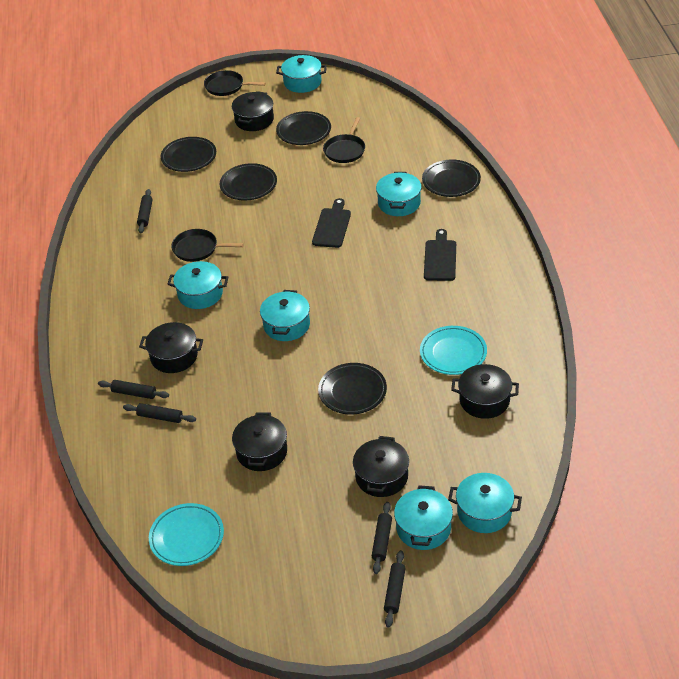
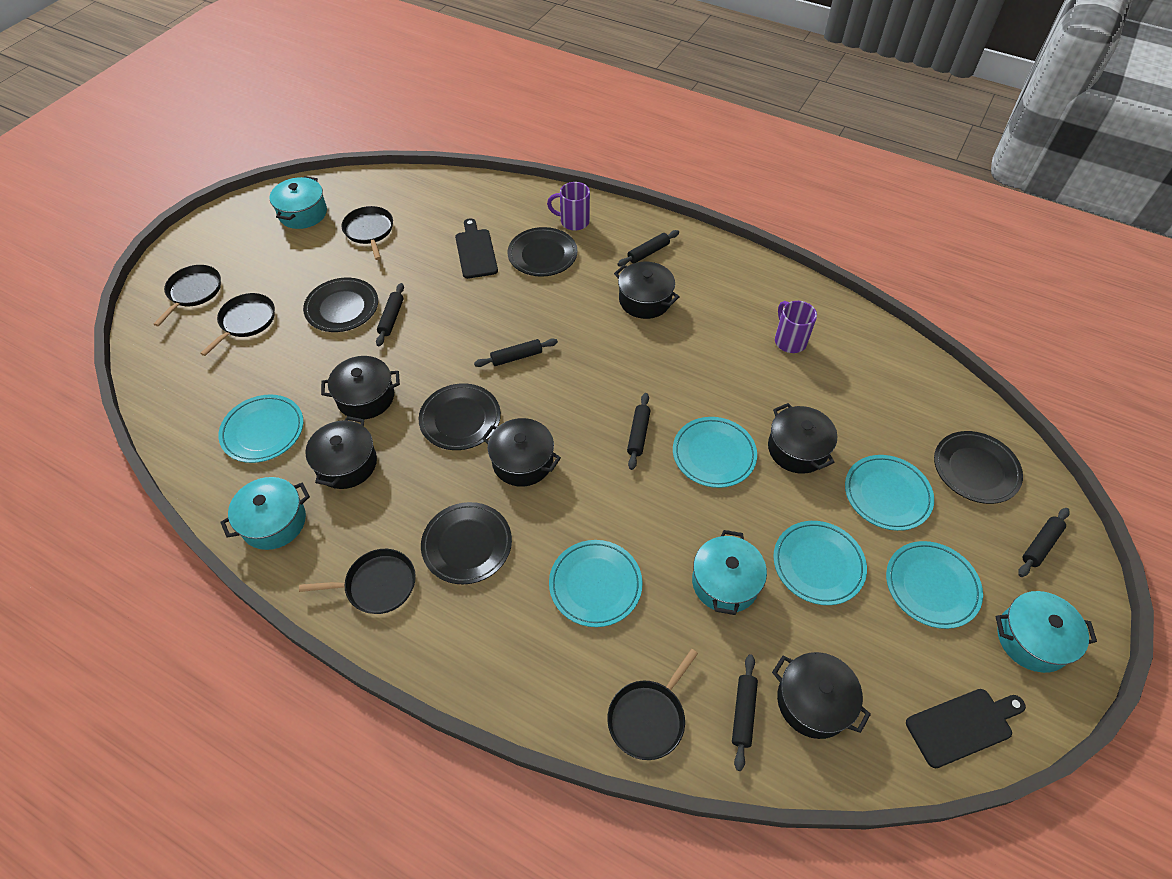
black pan: [171,229,244,262] [204,70,266,96] [323,117,365,163] = 3 -> [154,265,221,326] [200,293,275,356] [299,549,416,614] [341,206,393,260] [607,649,698,760] = 5
black pot: [139,322,203,373] [232,91,274,131] [232,412,287,471] [353,436,409,497] [451,364,519,419] = 5 -> [305,416,377,489] [321,356,400,419] [482,418,561,487] [614,262,680,319] [768,403,837,474] [772,652,871,739] = 6
black rolling pin: [98,380,169,399] [123,403,196,423] [137,189,153,234] [372,502,392,574] [384,550,406,628] = 5 -> [376,283,404,346] [474,338,558,367] [617,230,679,266] [627,393,650,470] [732,655,758,771] [1018,508,1070,577] = 6
purple mug: none = 0 -> [547,182,590,231] [775,301,817,353] = 2
turquoise plate: [149,503,224,566] [420,326,487,375] = 2 -> [218,395,304,463] [549,540,643,627] [673,417,757,488] [773,521,867,605] [845,455,934,531] [886,541,983,629] = 6
turquoise pot: [167,261,228,309] [260,290,310,341] [276,55,327,93] [376,172,422,216] [394,485,453,550] [448,473,522,533] = 6 -> [220,477,310,550] [270,176,327,229] [692,530,767,615] [995,591,1097,673] = 4

